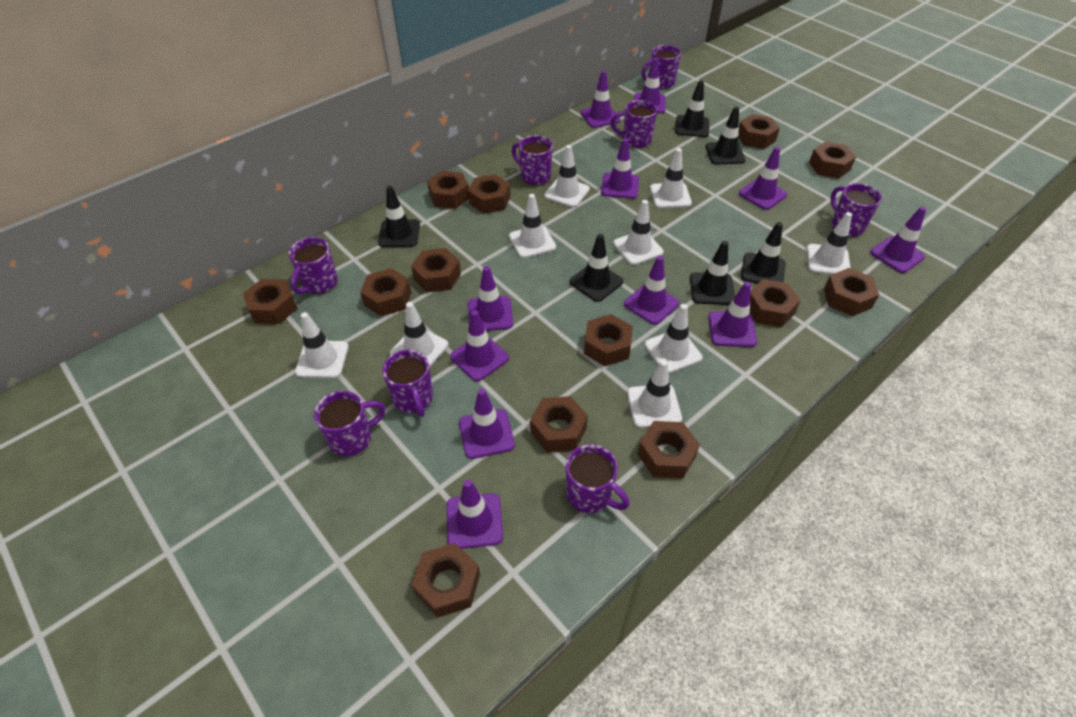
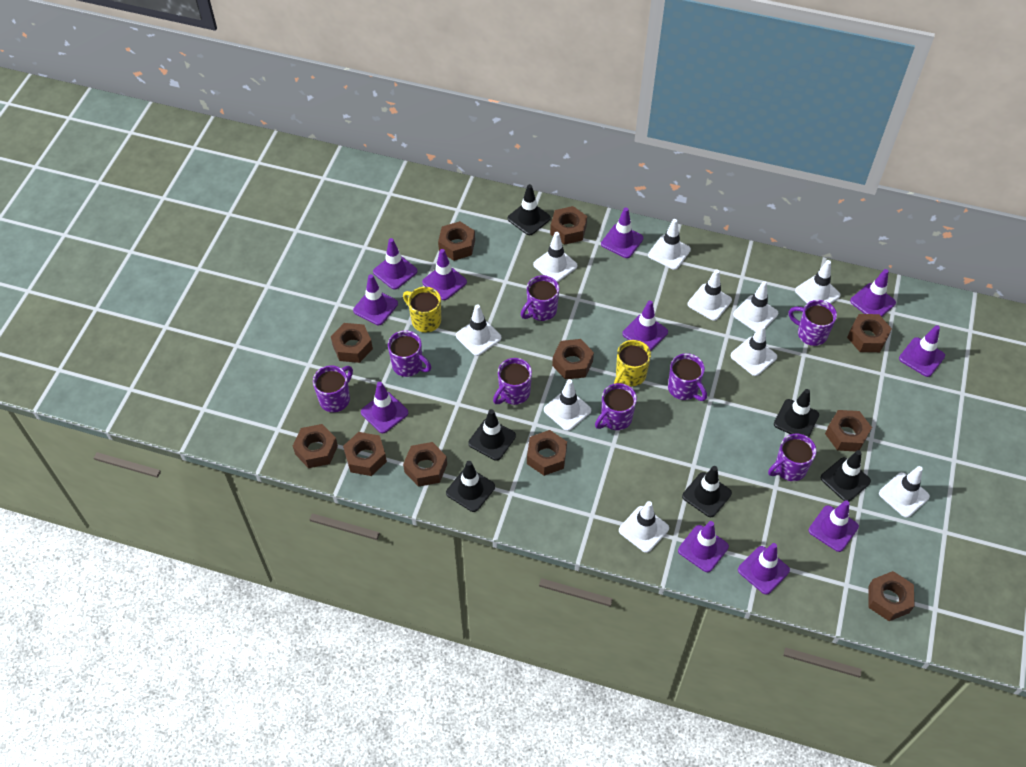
brown nut: [243,279,297,324] [360,268,411,317] [411,248,461,293] [411,543,480,617] [427,171,469,209] [468,174,511,214] [530,396,588,452] [584,314,633,366] [637,421,700,478] [738,114,780,149] [749,279,801,327] [809,141,856,179] [824,268,879,316] = 13 -> [293,424,338,468] [331,323,373,363] [343,432,387,476] [403,442,447,487] [438,221,475,261] [527,430,567,476] [550,206,587,245] [552,339,594,379] [825,410,872,451] [847,314,892,352] [868,571,915,621] = 11
white traffic cone: [295,312,349,378] [390,302,448,368] [509,194,556,258] [544,145,590,207] [613,200,664,265] [627,360,682,428] [644,304,702,373] [650,148,692,208] [806,212,852,275] = 9 -> [456,304,502,356] [533,232,577,282] [544,379,591,431] [619,501,669,553] [648,219,691,270] [688,269,732,321] [731,324,777,376] [733,281,778,332] [795,260,841,304] [879,466,930,518] = 10
yellow mug: none = 0 -> [403,287,441,332] [614,340,651,386] = 2

